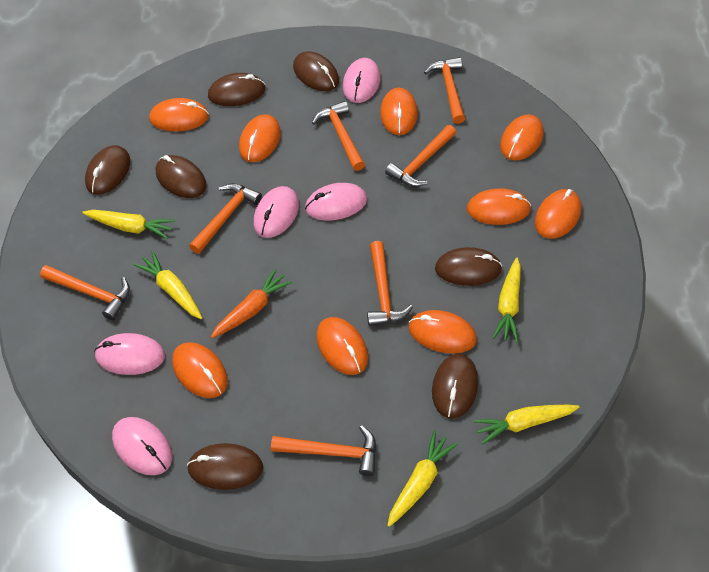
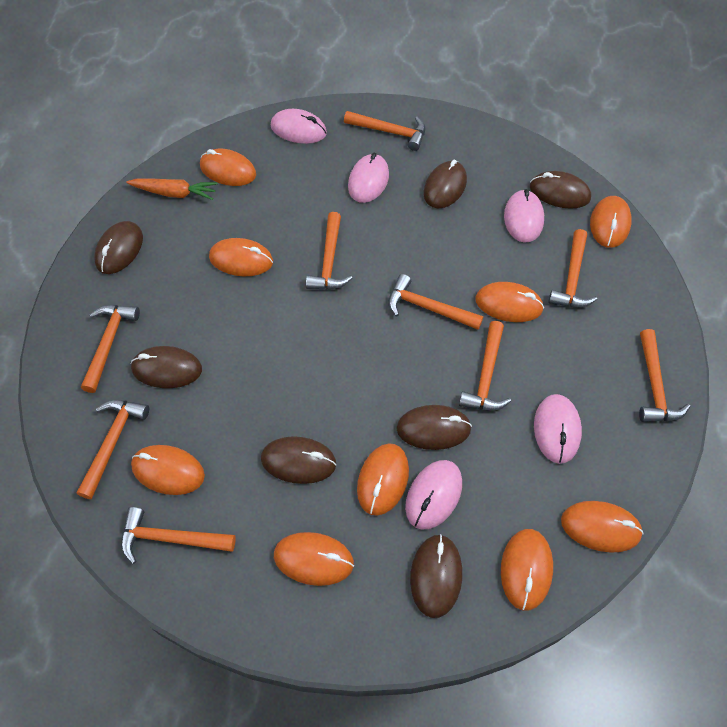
orange hammer: [40,265,130,320] [189,183,262,254] [271,425,376,476] [312,101,365,171] [367,241,413,326] [385,125,456,187] [424,57,465,124] = 7 -> [77,400,149,499] [81,305,140,393] [121,507,236,564] [306,212,352,289] [344,111,425,151] [388,274,483,330] [459,321,511,411] [548,229,597,308] [639,329,690,422] = 9
yellow carrot: [82,210,175,239] [133,251,202,319] [387,430,458,527] [473,405,580,445] [492,257,521,342] = 5 -> none = 0

